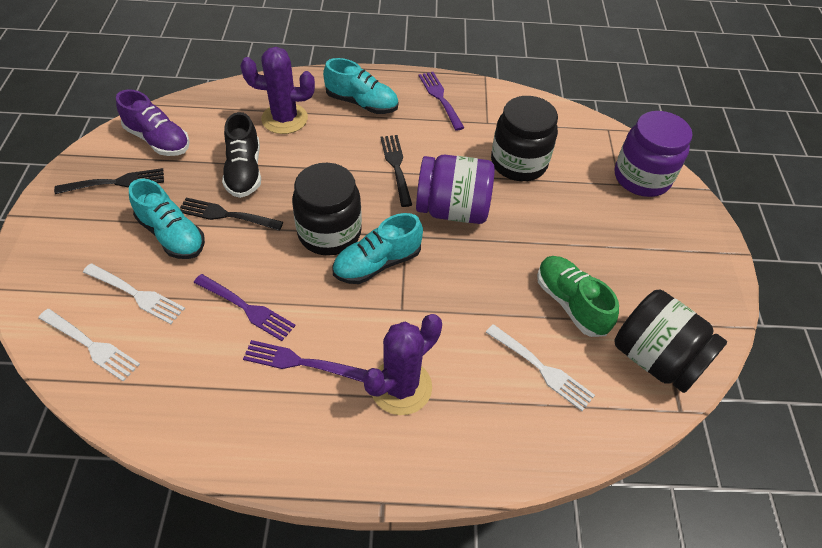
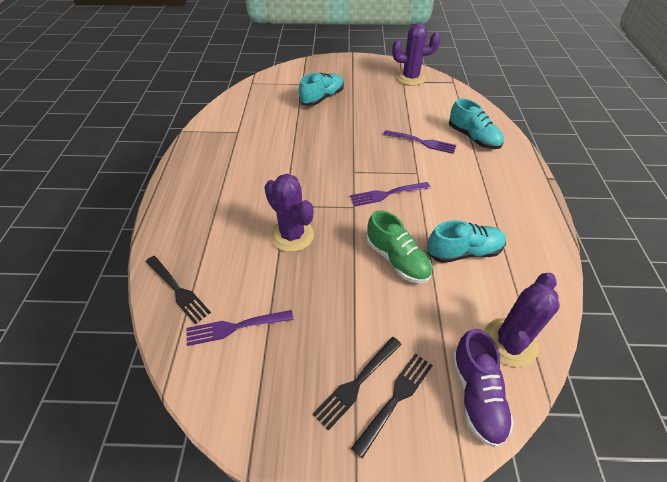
black jar: [292,163,362,256] [491,96,558,181] [614,289,727,393] = 3 -> none = 0
black shoe: [222,112,261,198] = 1 -> none = 0
purple cactus: [241,47,315,134] [363,314,442,415] = 2 -> [264,174,314,252] [392,23,441,86] [484,273,560,367] = 3
purple jar: [416,154,495,224] [615,111,692,197] = 2 -> none = 0
white fork: [39,309,140,381] [83,264,185,324] [486,324,595,411] = 3 -> none = 0

